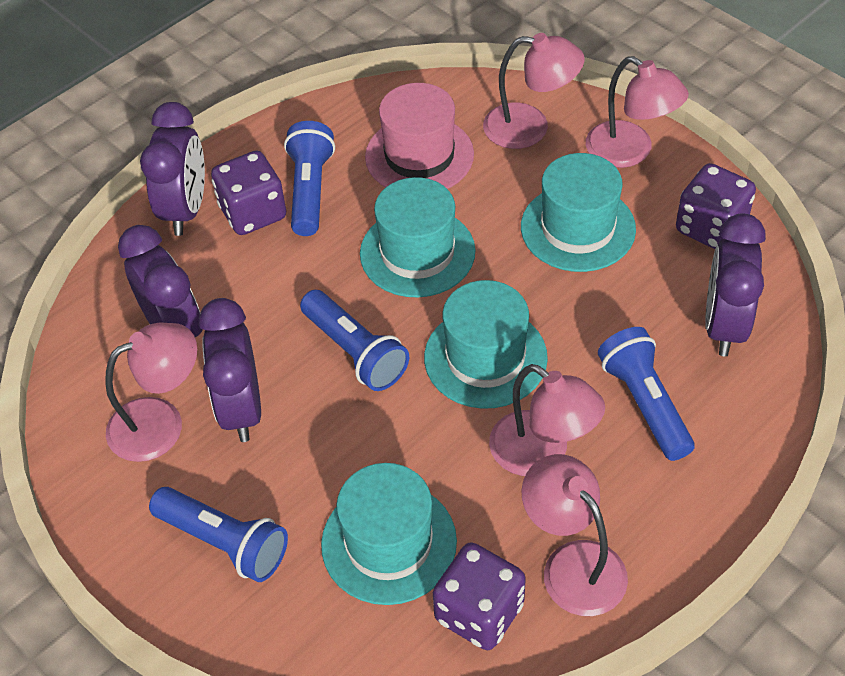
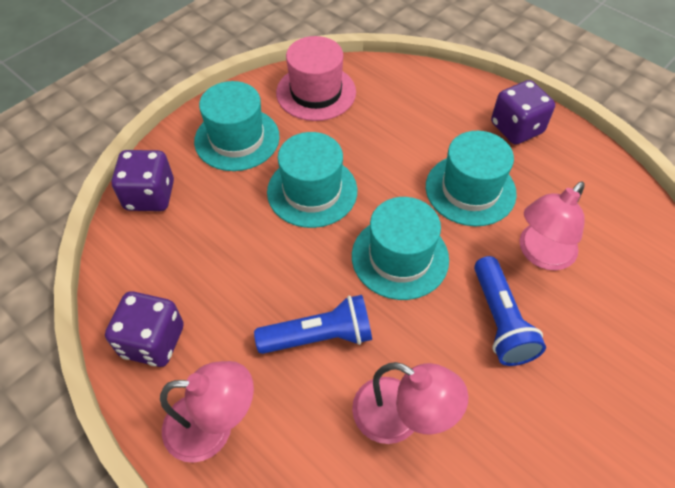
blue flashlight: [149,487,288,582] [284,121,335,236] [300,290,409,391] [598,327,695,461] = 4 -> [254,295,372,354] [474,256,546,366] = 2
pink lamp: [105,323,197,462] [483,33,585,149] [489,364,605,476] [521,454,628,616] [586,56,689,168] = 5 -> [160,361,254,463] [352,362,469,444] [520,181,585,270] = 3
purple clock: [118,225,203,337] [140,102,205,236] [199,298,261,442] [705,213,766,356] = 4 -> none = 0

